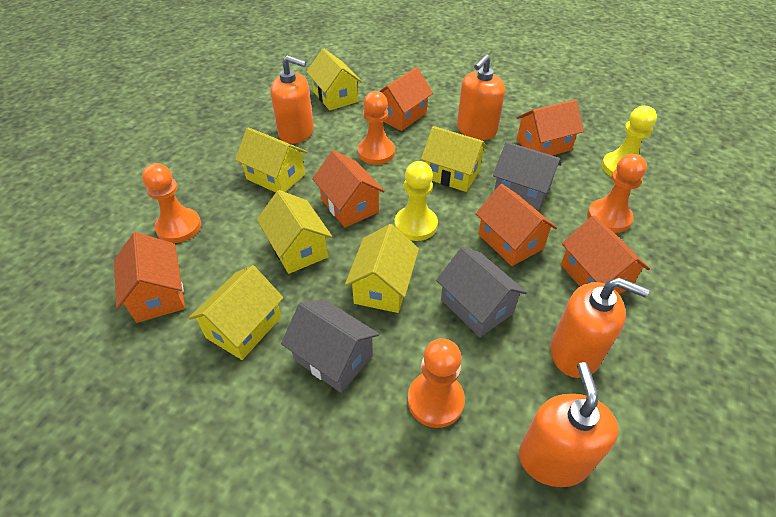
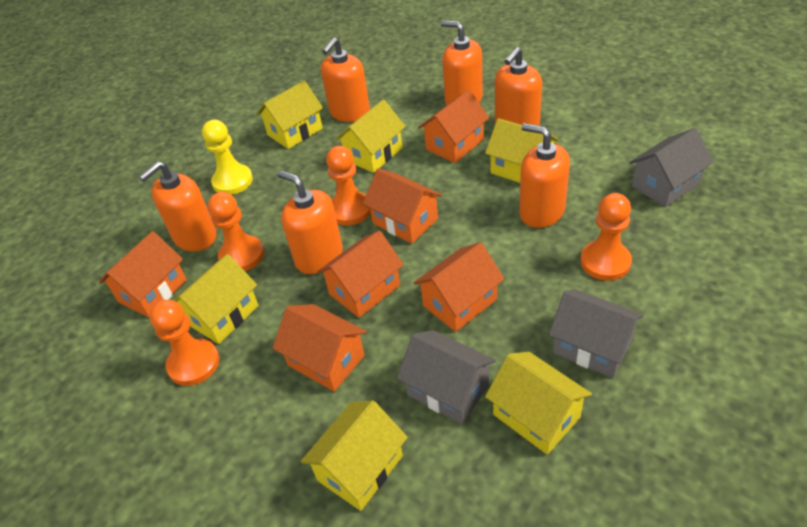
orange soap dispenser: [270,55,314,144] [457,54,505,140] [519,362,619,487] [551,278,650,378] = 4 -> [139,161,217,252] [277,170,343,274] [321,38,370,122] [441,20,483,105] [495,47,542,126] [519,123,570,228] = 6
yellow pawn: [394,161,438,241] [602,106,657,177] = 2 -> [202,120,253,195] = 1

